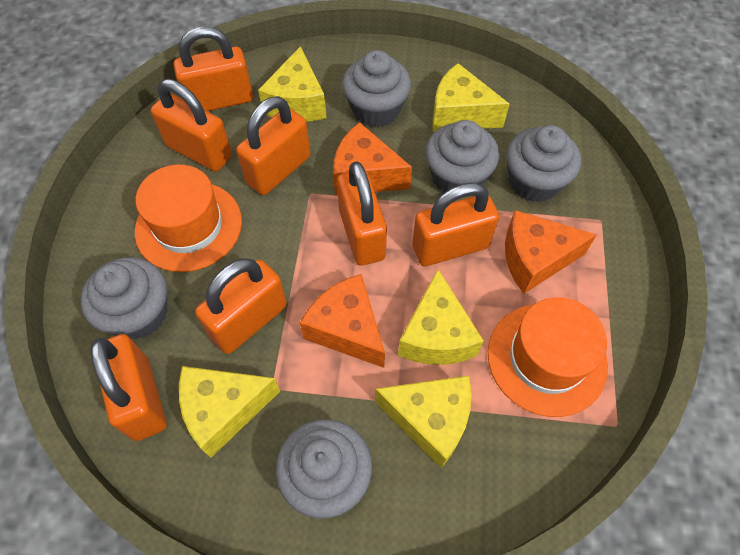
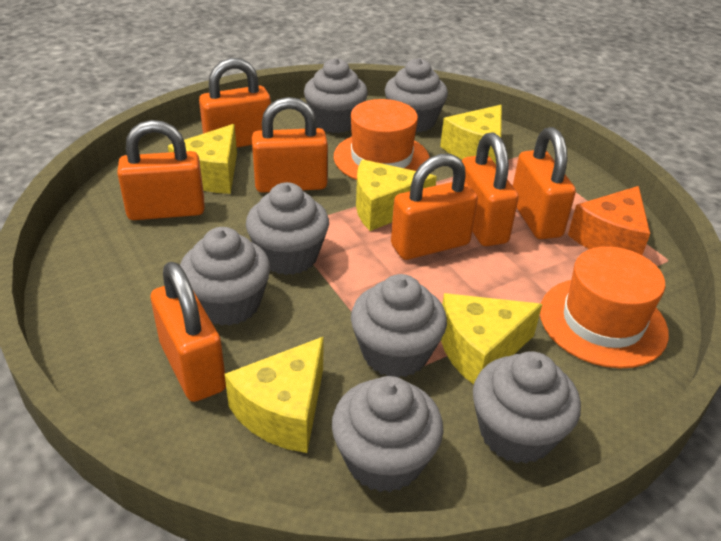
grey cupcake: [81,257,167,339] [276,419,372,518] [342,50,411,127] [425,120,499,193] [506,125,581,202] = 5 -> [180,227,270,326] [246,182,329,275] [304,58,368,133] [332,376,444,492] [351,274,447,378] [385,58,448,132] [473,351,581,464] = 7
orange cheese: [300,274,385,368] [333,122,412,196] [505,210,597,294] = 3 -> [568,186,650,255] = 1

